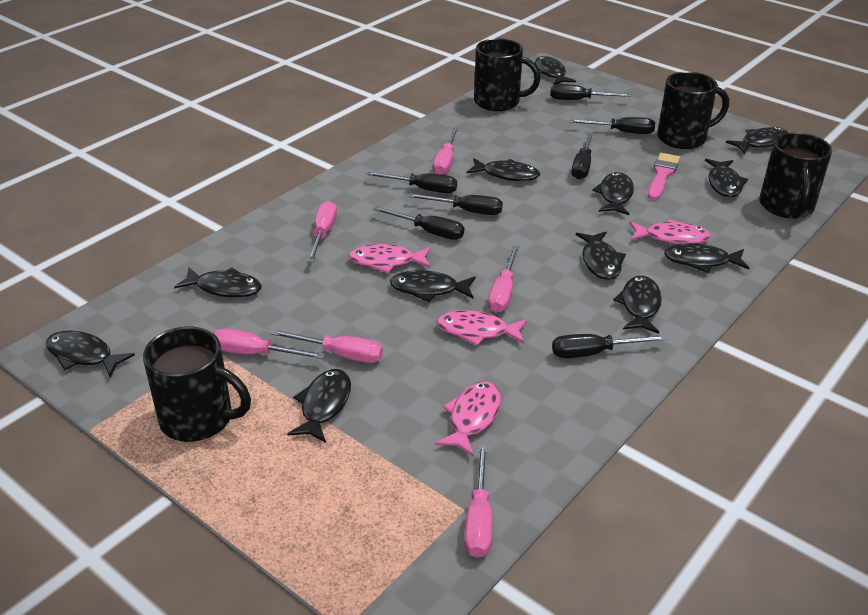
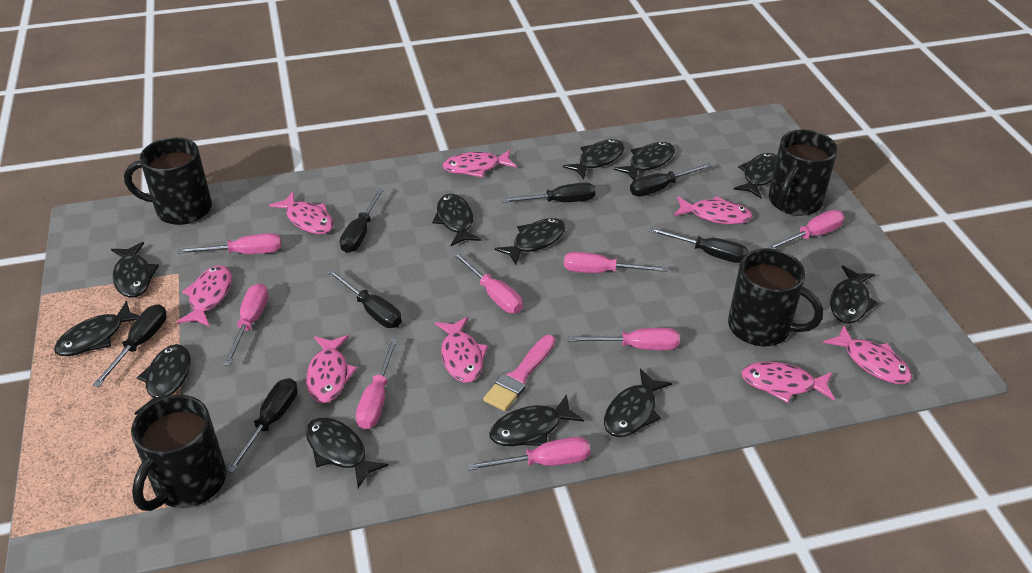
pink fish: [348,244,431,273] [435,381,501,456] [436,310,527,346] [630,219,711,244] = 4 -> [177,265,232,327] [269,192,334,234] [306,335,357,403] [435,317,488,383] [442,150,517,177] [674,196,752,224] [741,361,835,403] [823,325,912,384] = 8
pink screwdriver: [213,328,325,359] [271,329,383,363] [307,201,337,262] [433,127,458,175] [464,444,492,558] [488,245,519,313] = 6 -> [177,233,281,254] [223,283,269,366] [356,338,398,429] [452,252,523,313] [467,437,590,471] [564,252,667,273] [568,328,680,350] [766,210,845,249] = 8

